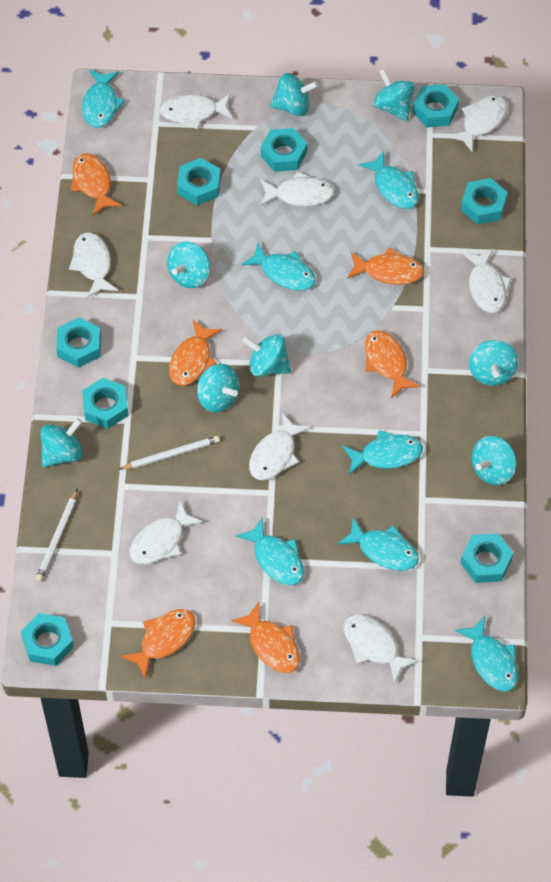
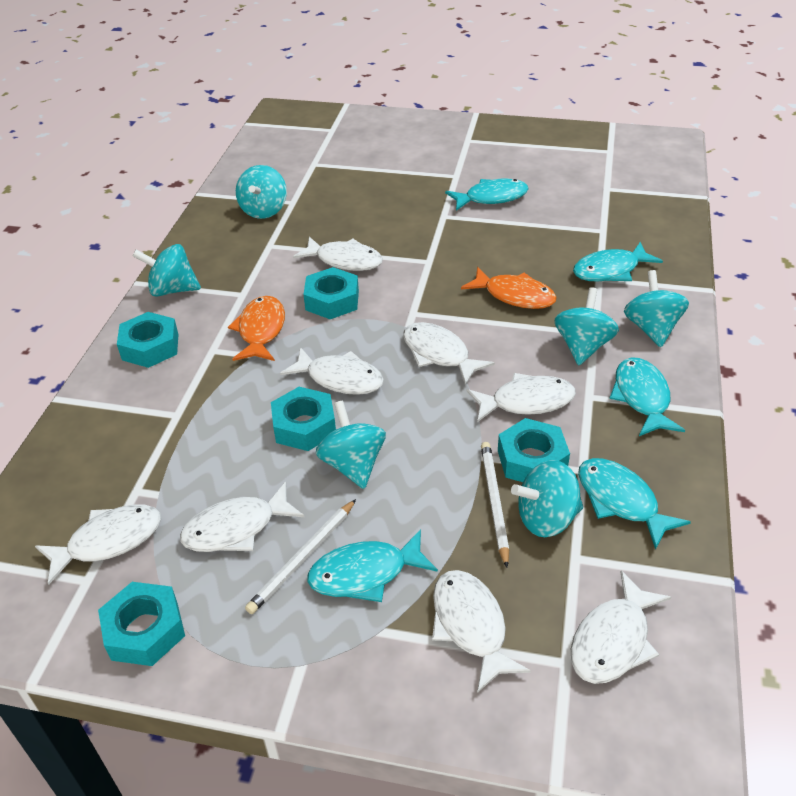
orange fish: [71,153,122,215] [121,609,195,679] [169,319,222,386] [231,602,300,673] [347,247,424,285] [365,330,421,398] = 6 -> [228,296,285,361] [461,267,557,309] = 2
turquoise fish: [82,70,125,128] [236,518,304,585] [241,243,316,291] [338,518,419,571] [342,430,423,475] [359,151,419,209] [455,616,518,692] = 7 -> [307,529,438,602] [445,179,528,211] [573,242,663,282] [578,458,691,550] [610,357,685,436] = 5
turquoise nut: [21,613,74,666] [56,317,101,368] [82,378,129,429] [177,158,221,205] [261,128,307,172] [412,84,459,127] [461,178,508,224] [461,533,513,583] = 8 -> [98,582,185,666] [117,312,179,368] [271,387,336,451] [303,267,359,319] [498,418,570,482] = 5
turquoise spinning top: [40,418,83,467] [167,241,210,288] [197,364,239,412] [243,334,291,377] [270,73,318,116] [373,69,415,121] [469,340,518,386] [472,436,517,485] = 8 -> [132,244,201,297] [236,165,287,219] [316,401,386,489] [511,460,583,537] [554,287,619,365] [624,270,689,347] = 6

